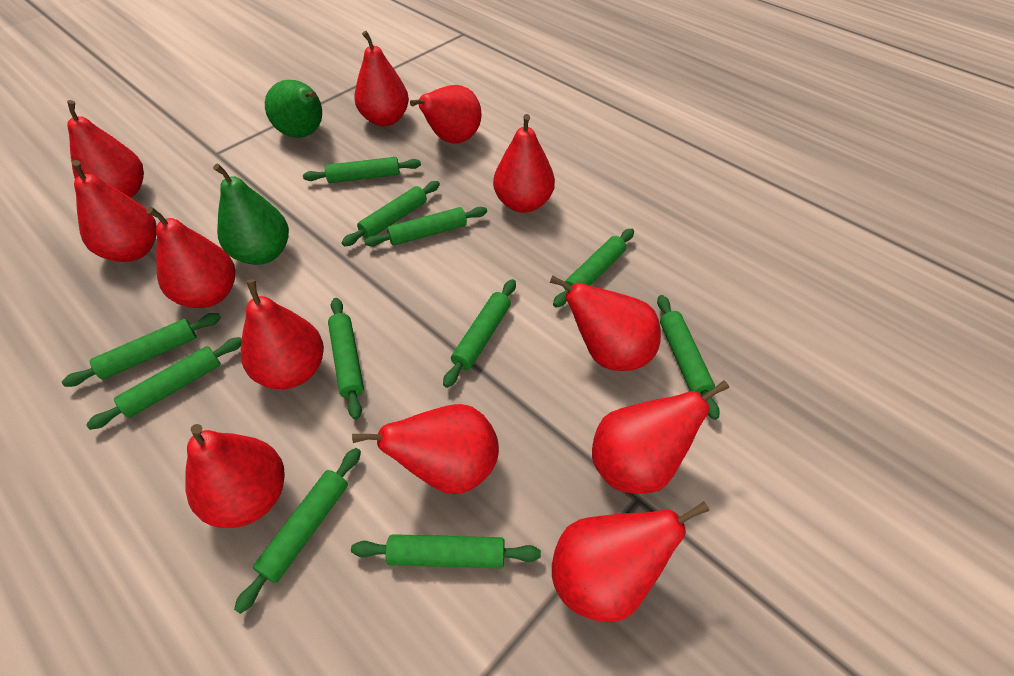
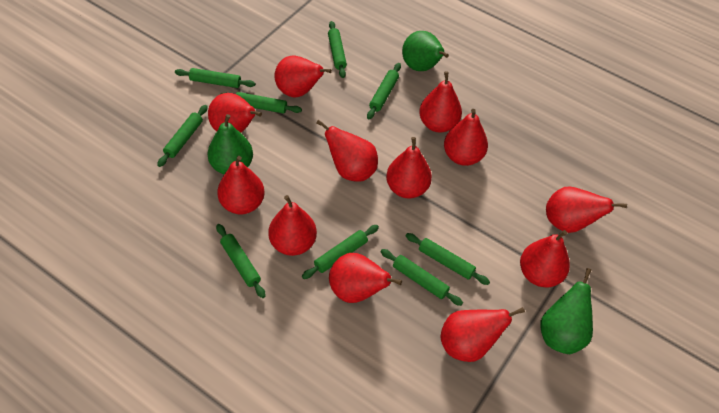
green pear: [213,164,289,265] [265,80,322,138] = 2 -> [207,114,253,174] [402,31,449,71] [540,268,593,354] = 3
green rolling pin: [62,313,221,387] [86,337,242,430] [234,448,361,614] [303,157,421,183] [328,298,364,420] [341,181,440,246] [351,534,541,568] [364,207,487,246] [443,279,516,388] [553,228,634,308] [657,295,720,420] = 11 -> [157,105,208,167] [175,68,255,88] [216,224,265,298] [221,92,302,114] [302,225,379,279] [328,21,347,78] [367,63,401,119] [381,249,463,306] [406,233,490,285] = 9

